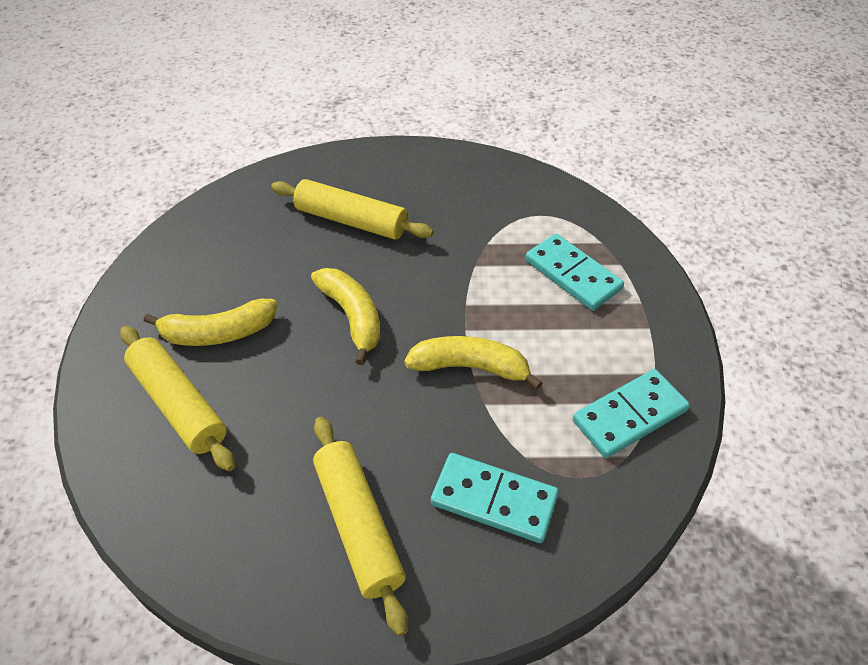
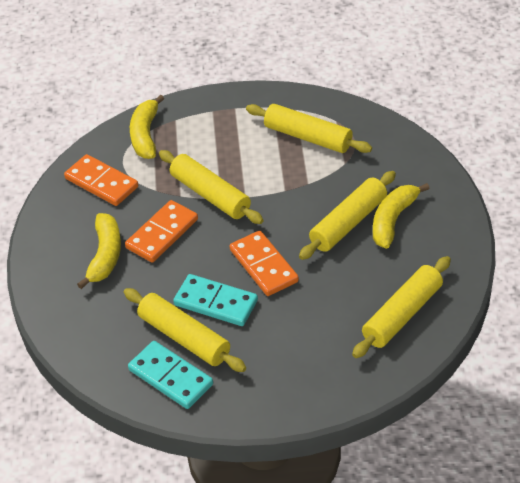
orange domino: none = 0 -> [64,154,138,206] [125,200,198,263] [230,230,299,296] = 3
turquoise domino: [431,453,559,543] [525,234,624,311] [573,369,690,458] = 3 -> [128,341,213,409] [173,274,258,326] = 2
yellow rolling pin: [120,326,235,471] [271,179,433,240] [313,417,408,636] = 3 -> [124,288,246,372] [159,150,264,224] [246,104,372,153] [299,171,396,260] [352,256,451,358] = 5

